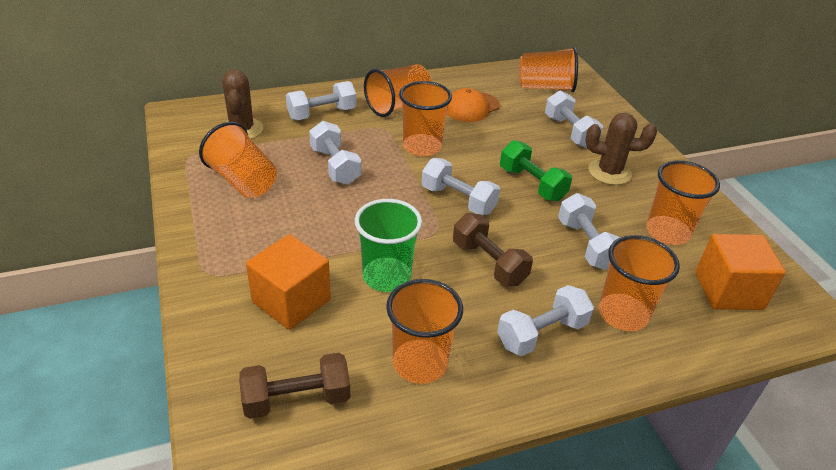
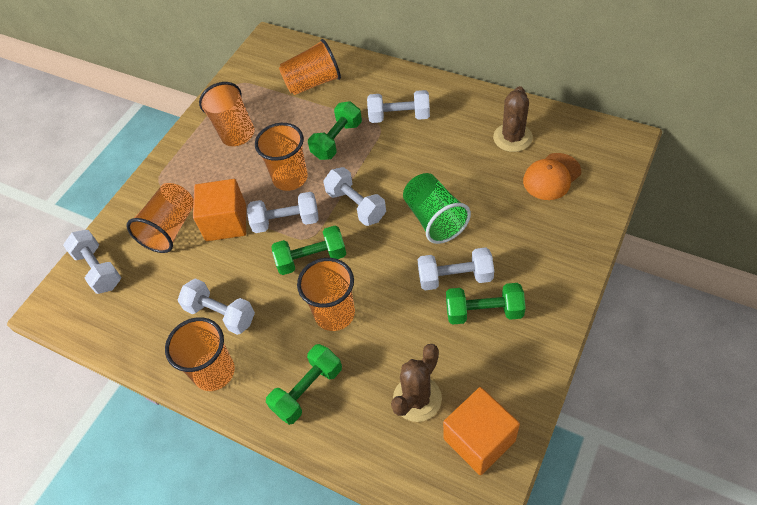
brown dumbbell: [239,353,350,419] [453,213,533,286] = 2 -> none = 0
green dumbbell: [500,140,572,201] = 1 -> [266,344,342,425] [271,226,346,275] [308,101,362,160] [446,283,526,325] = 4
orange cup: [199,122,277,198] [364,64,431,117] [386,279,463,384] [399,81,452,157] [519,47,578,92] [599,235,680,331] [646,160,720,245] = 7 -> [126,183,194,253] [165,317,235,391] [199,82,255,146] [255,123,308,191] [279,39,341,95] [297,258,355,331] = 6

